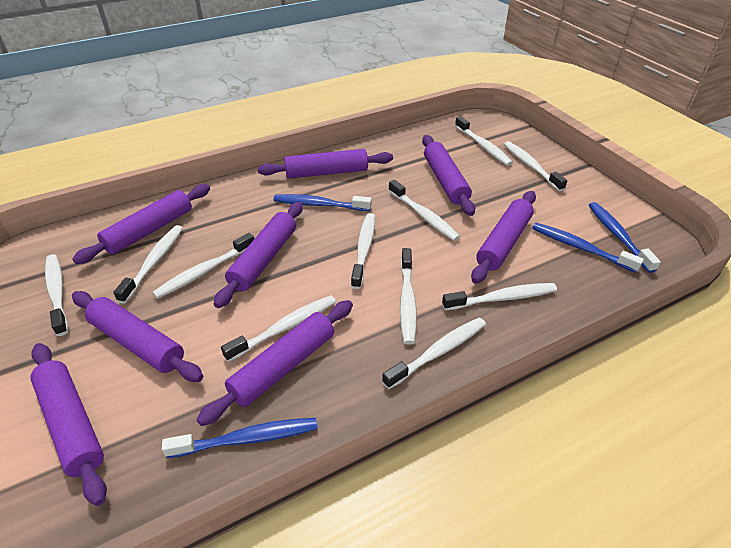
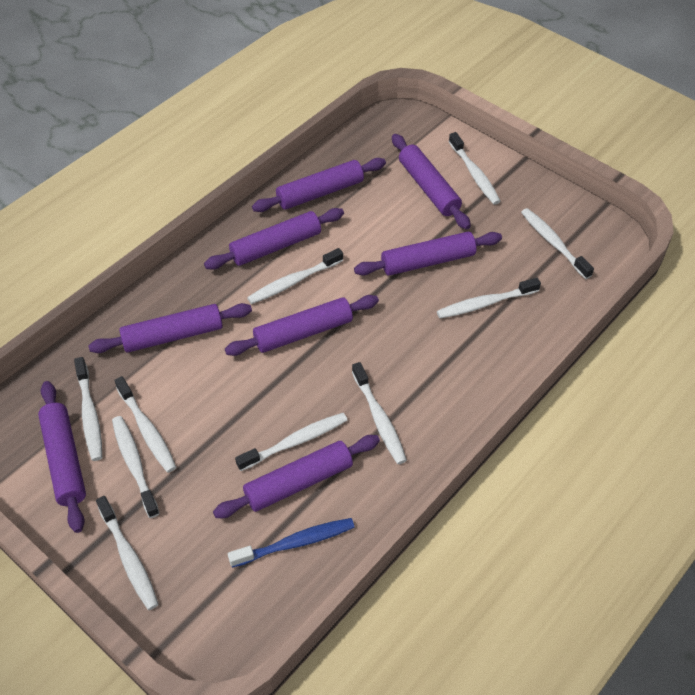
blue toothbrush: [162,418,318,458] [274,194,372,211] [532,223,644,273] [589,202,661,273] = 4 -> [228,518,355,568] = 1
white toothbrush: [45,254,68,336] [113,225,183,304] [152,233,254,299] [221,295,336,362] [351,213,375,289] [382,317,486,389] [388,180,460,241] [400,248,417,345] [442,283,557,310] [455,116,513,166] [504,141,567,192] = 11 -> [74,357,102,461] [96,496,159,610] [112,416,160,518] [114,376,176,473] [235,413,348,471] [247,248,343,304] [352,362,407,464] [437,278,541,318] [449,132,501,205] [521,208,594,279] = 10

